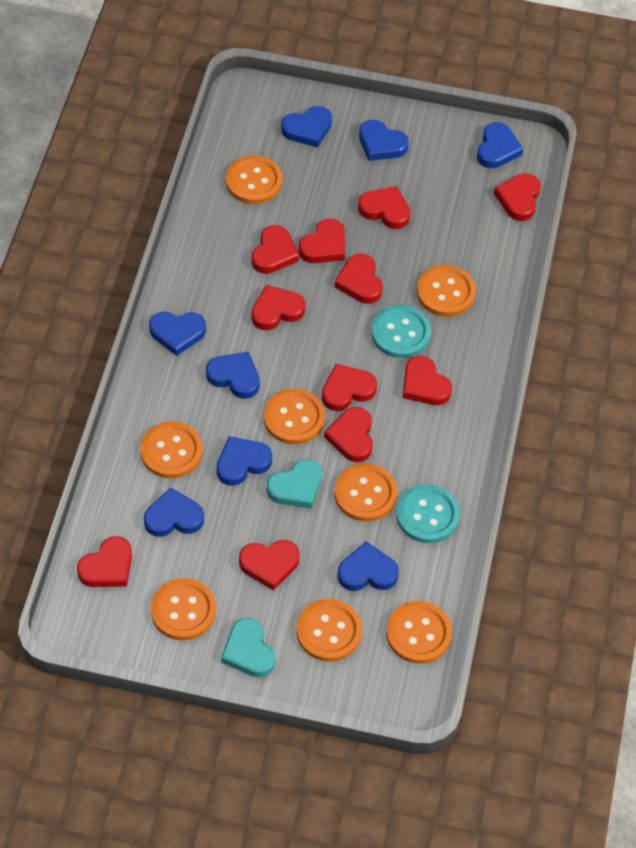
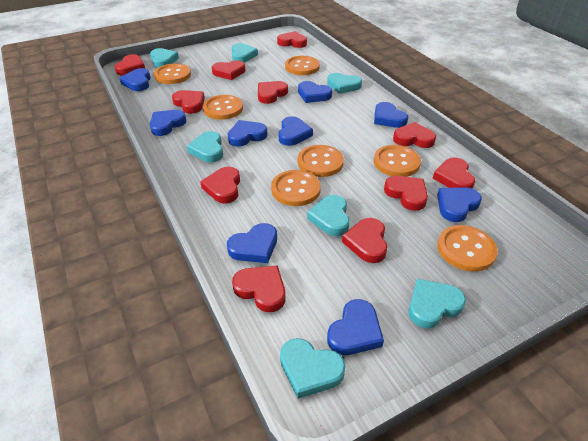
blue heart: [144,488,204,537] [149,312,206,356] [206,352,260,399] [216,436,272,486] [281,106,332,147] [337,541,399,591] [359,120,409,161] [477,122,523,168] = 8 -> [120,68,151,91] [150,110,186,136] [227,223,277,263] [228,120,268,147] [278,116,313,146] [298,81,332,103] [327,299,384,355] [374,102,408,128] [437,187,482,222] = 9
orange button: [140,422,203,478] [151,578,216,641] [226,156,283,204] [264,389,325,444] [296,599,362,662] [334,464,397,522] [386,601,452,664] [417,265,476,317] = 8 -> [154,63,191,84] [203,95,243,120] [271,170,321,206] [285,56,320,75] [298,145,344,177] [374,145,421,177] [437,225,498,272] = 7
turquoise button: [371,305,431,358] [396,485,460,543] = 2 -> none = 0
turquoise heart: [221,618,276,677] [267,459,322,509] = 2 -> [150,48,179,68] [187,131,223,162] [232,43,258,63] [280,338,346,399] [307,195,350,236] [327,73,362,94] [408,279,466,328] = 7

